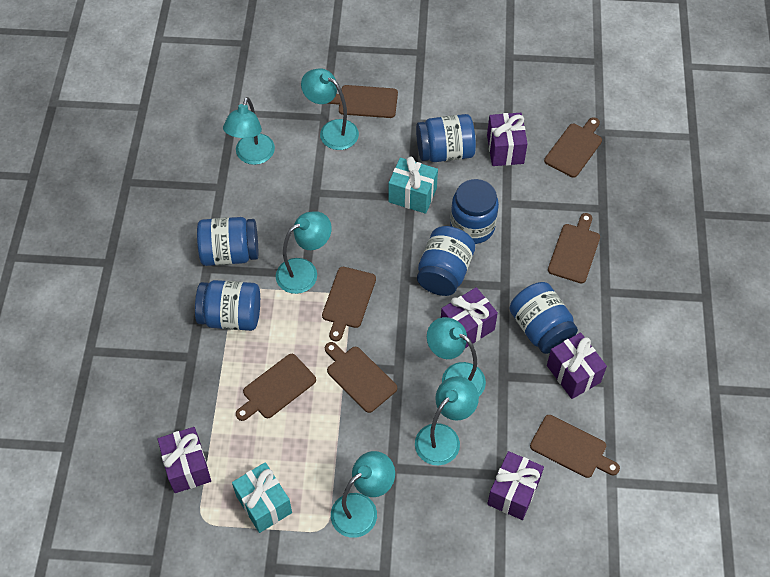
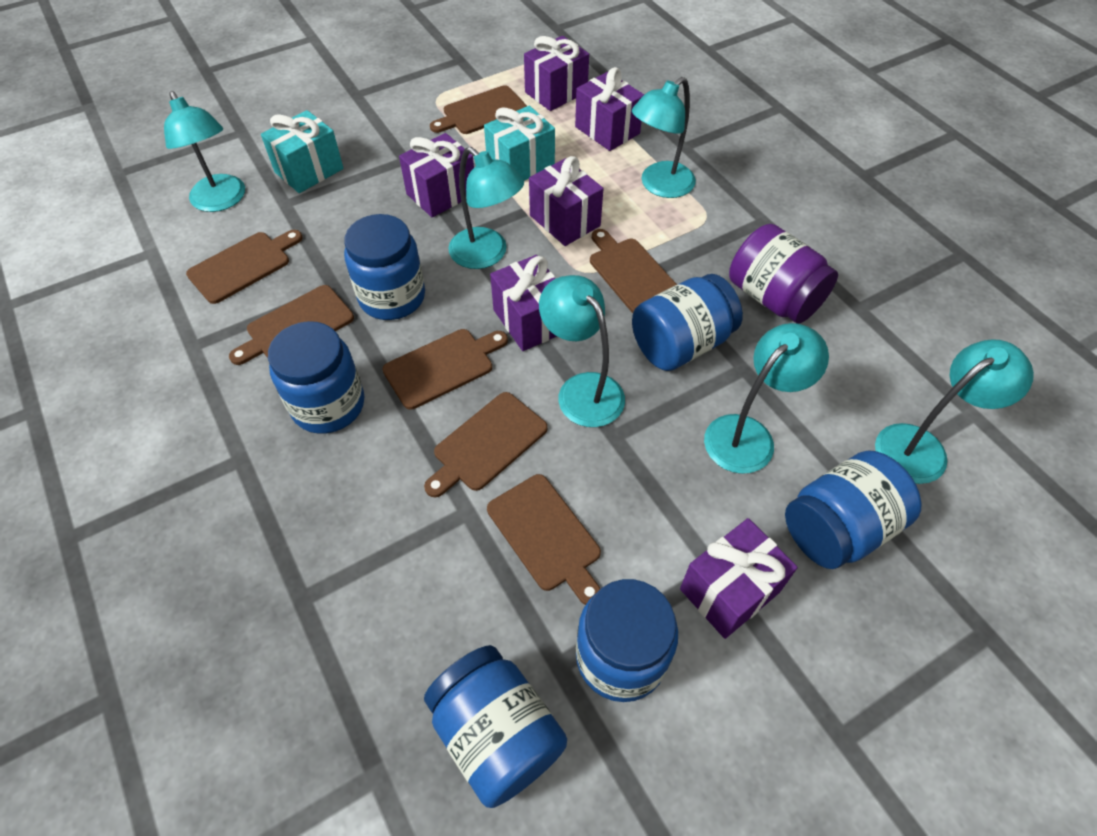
purple gift: [158,427,211,493] [441,287,498,348] [487,113,528,166] [487,451,544,520] [547,332,607,399] = 5 -> [399,133,474,217] [490,255,557,351] [524,36,589,111] [529,156,603,246] [575,67,644,151] [680,518,798,639] = 6
purple jar: none = 0 -> [729,224,838,324] = 1

